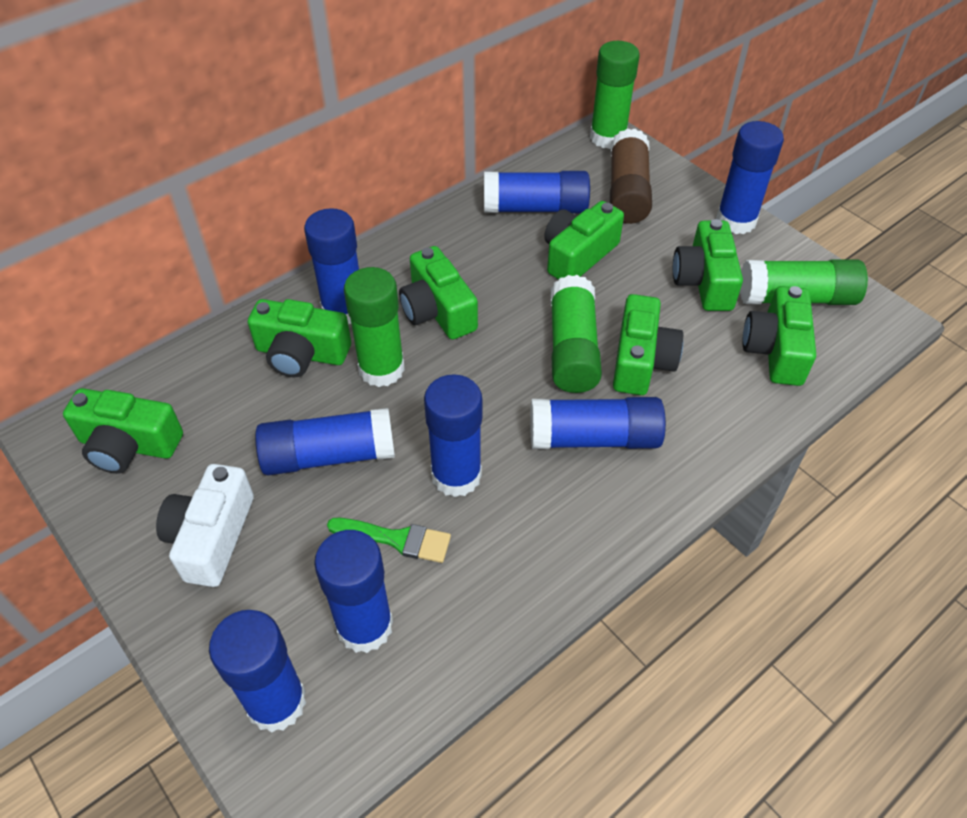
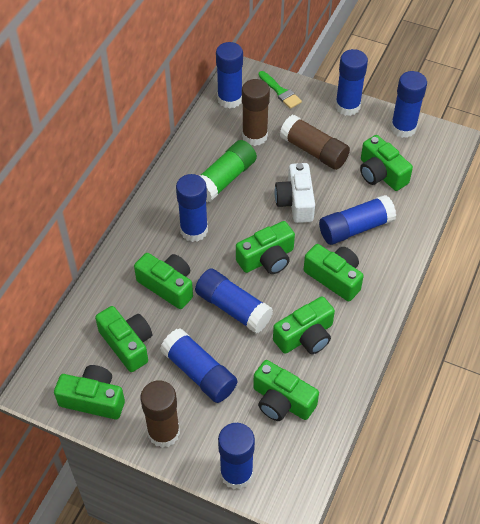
brown glue stick: [610,128,652,224] = 1 -> [141,380,180,448] [242,79,270,146] [280,115,350,170] = 3
green camera: [63,388,183,474] [248,299,351,377] [399,246,478,340] [544,201,624,280] [613,294,683,395] [673,219,743,311] [742,286,816,386] = 7 -> [54,365,125,419] [95,306,152,372] [134,253,193,309] [236,221,295,274] [253,360,319,421] [273,296,335,354] [304,244,364,302] [360,135,413,191] = 8
green glue stick: [344,267,405,387] [551,275,602,393] [590,41,639,149] [740,259,868,305] = 4 -> [199,140,257,202] = 1

